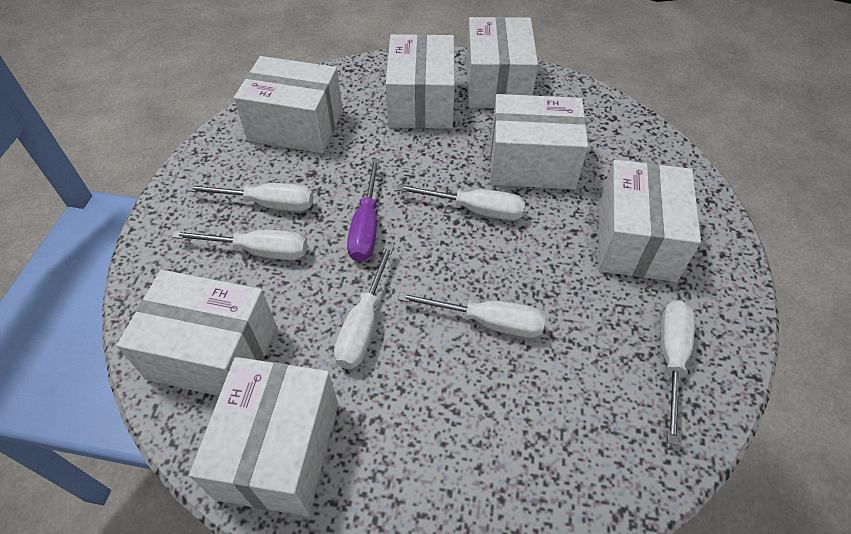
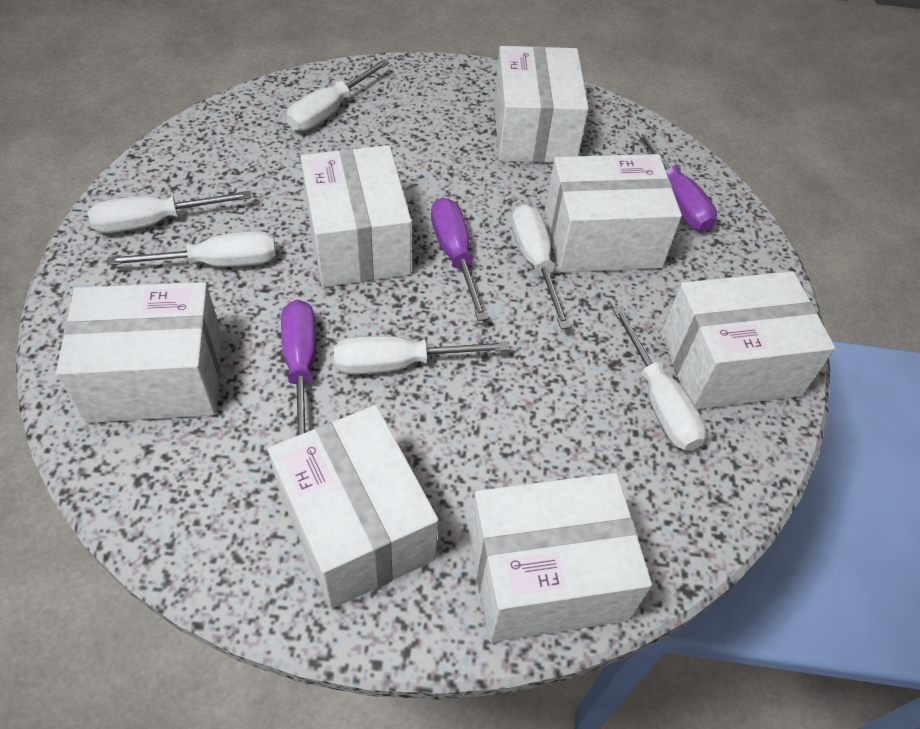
purple screwdriver: [347,159,380,262] = 1 -> [281,300,316,435] [431,198,488,321] [636,130,717,231] = 3

